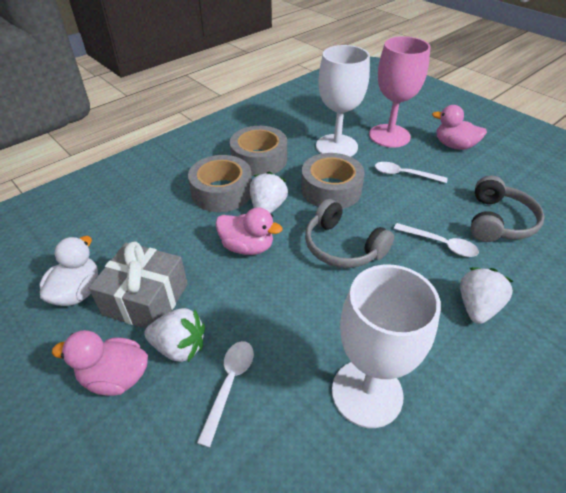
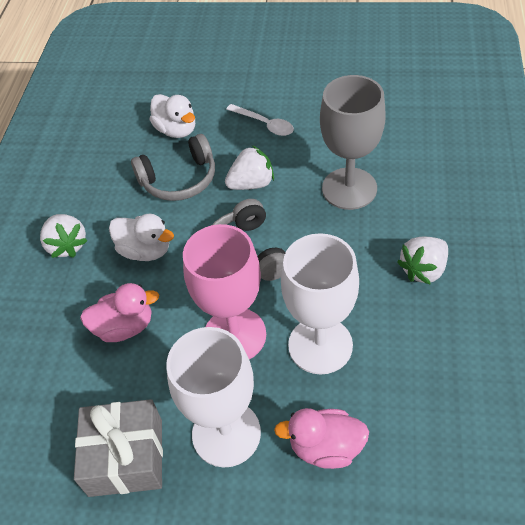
grey goblet: none = 0 -> [320,75,386,210] = 1
grey tape: [188,155,252,212] [230,126,287,176] [301,153,365,209] = 3 -> none = 0
pink duck: [52,330,148,396] [216,207,282,255] [432,105,487,150] = 3 -> [80,283,159,342] [274,408,369,469] = 2
white duck: [40,236,98,306] = 1 -> [109,214,174,261] [149,94,195,138] = 2
white spoon: [197,341,254,447] [375,162,447,183] [394,223,479,257] = 3 -> [226,104,294,136] = 1

